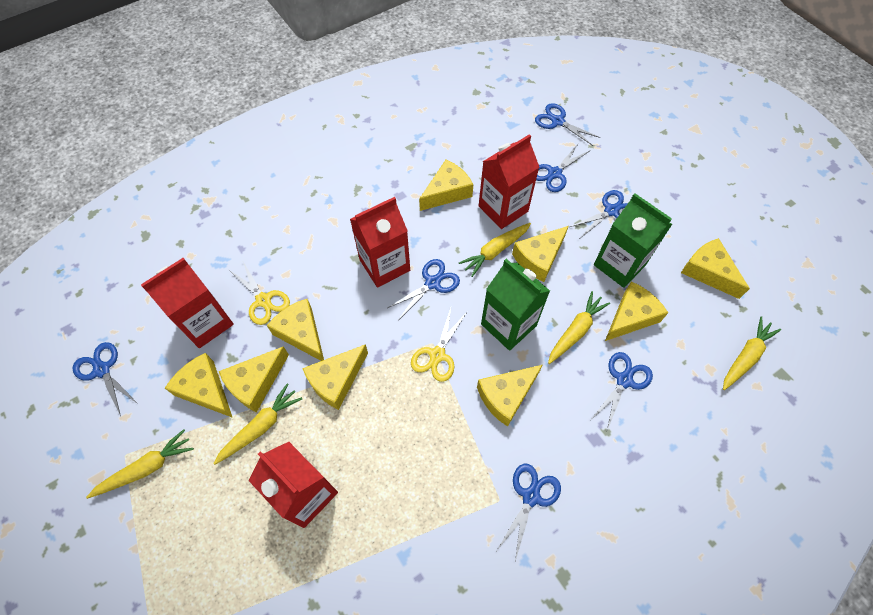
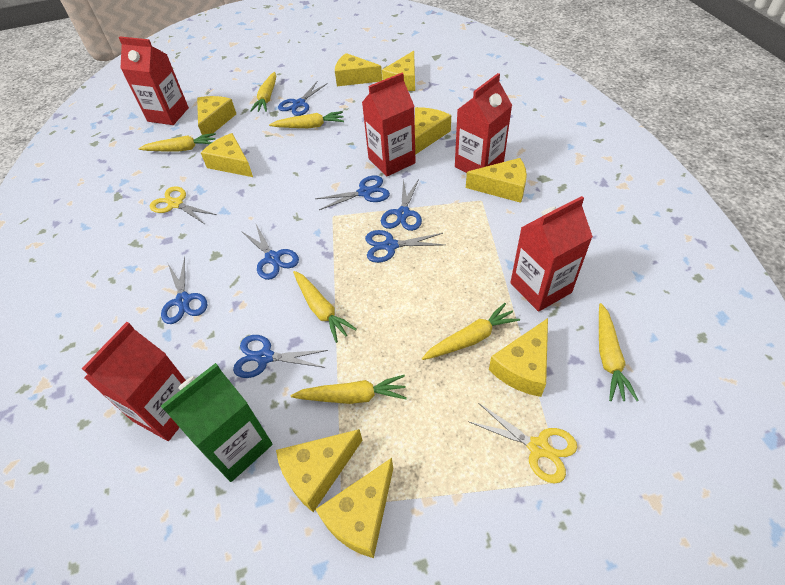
green carton: [481,259,550,351] [594,193,672,288] = 2 -> [161,363,273,482] = 1
red carton: [141,258,234,348] [248,442,338,528] [350,197,410,288] [479,134,539,229] = 4 -> [82,322,186,441] [119,37,189,125] [362,73,416,176] [455,73,512,173] [510,196,593,312] = 5
yellow carrot: [86,429,194,499] [213,383,302,465] [459,223,531,277] [548,291,610,364] [723,316,781,390] = 5 -> [138,133,216,151] [250,72,276,112] [269,111,344,128] [291,375,407,404] [293,271,357,343] [422,303,520,360] [599,303,639,401] = 7

